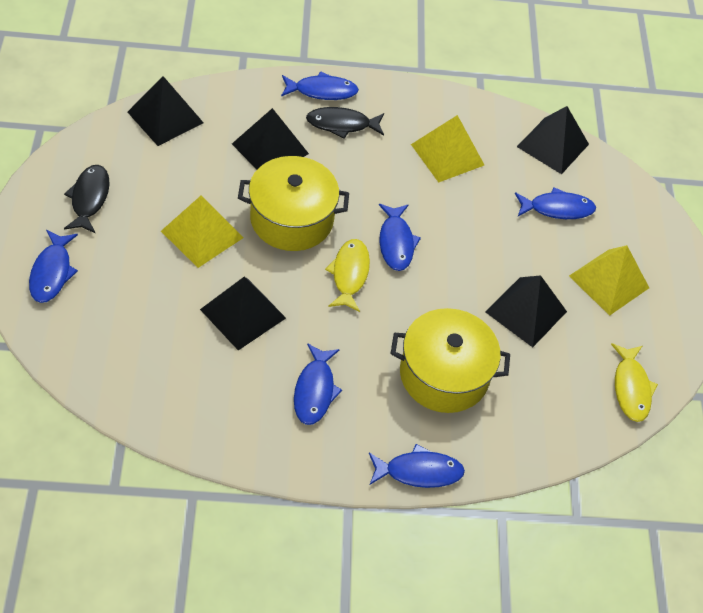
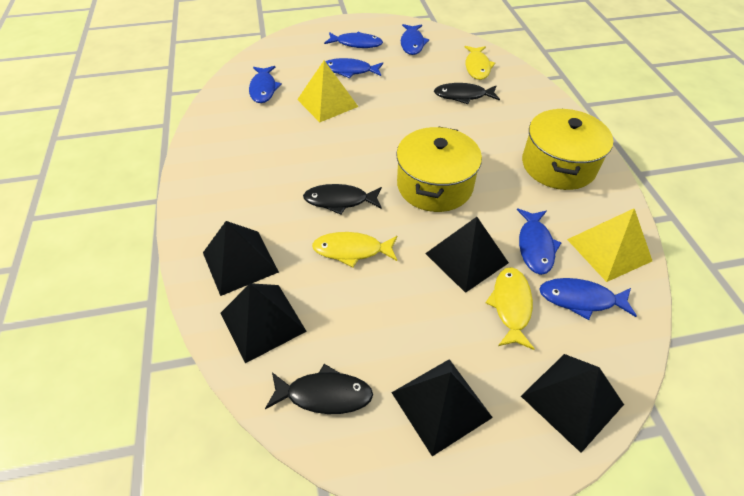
black fish: [64,165,110,233] [306,107,384,139] = 2 -> [265,364,373,414] [303,184,382,215] [434,83,500,104] = 3
yellow fish: [325,239,370,312] [611,343,658,422] = 2 -> [312,232,397,267] [465,46,495,80] [486,267,535,350] = 3
yellow pyramid: [161,195,244,268] [411,115,484,182] [569,245,649,316] = 3 -> [297,60,358,122] [567,208,652,282] = 2

